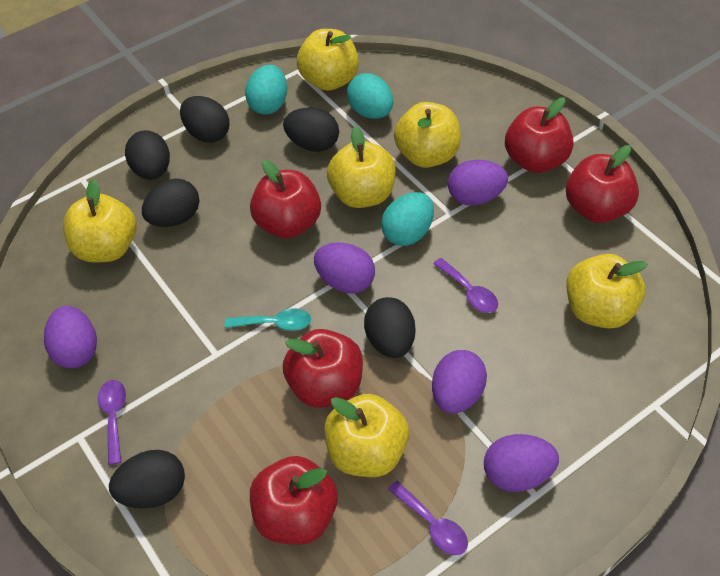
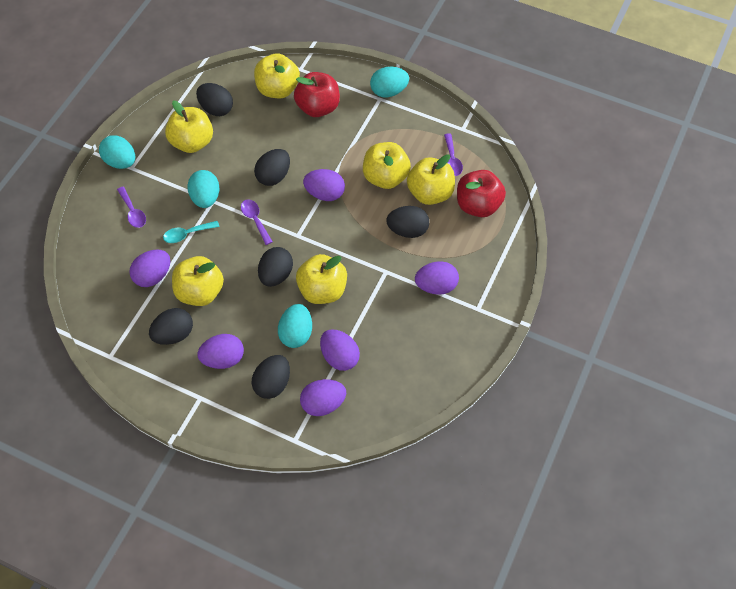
purple egg: [44,306,97,368] [314,243,375,294] [432,350,487,414] [448,160,508,206] [484,434,559,492] = 5 -> [129,249,170,287] [197,334,244,369] [300,379,346,416] [303,169,345,201] [320,330,360,371] [415,261,459,295] = 6
red apple: [250,160,321,238] [250,456,338,545] [283,329,363,408] [505,97,574,173] [566,145,639,223] = 5 -> [294,72,340,117] [457,170,506,217] = 2
turquoise egg: [245,65,287,115] [347,73,393,119] [381,192,434,246] = 3 -> [99,135,135,169] [187,170,220,208] [278,304,312,348] [370,67,409,97] = 4

